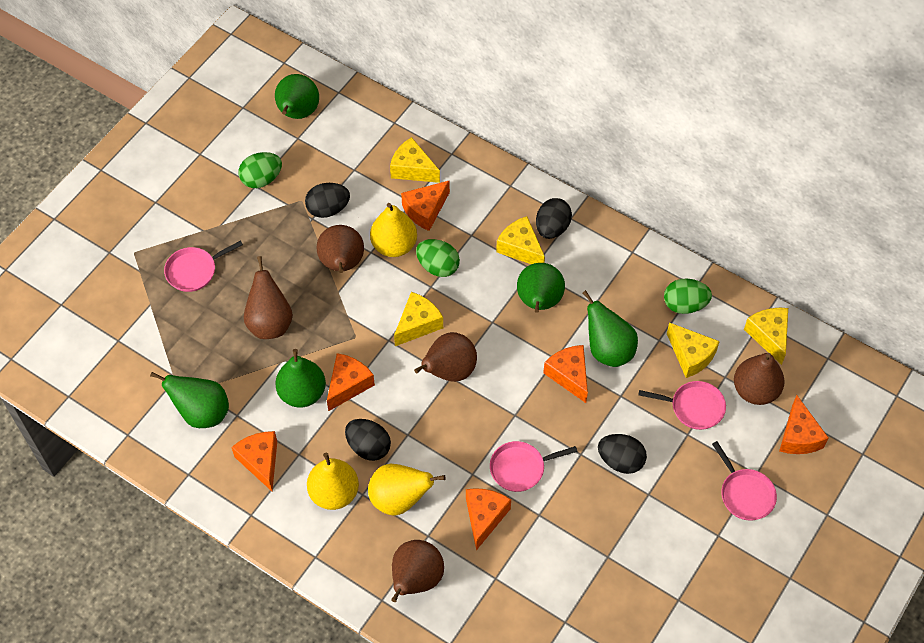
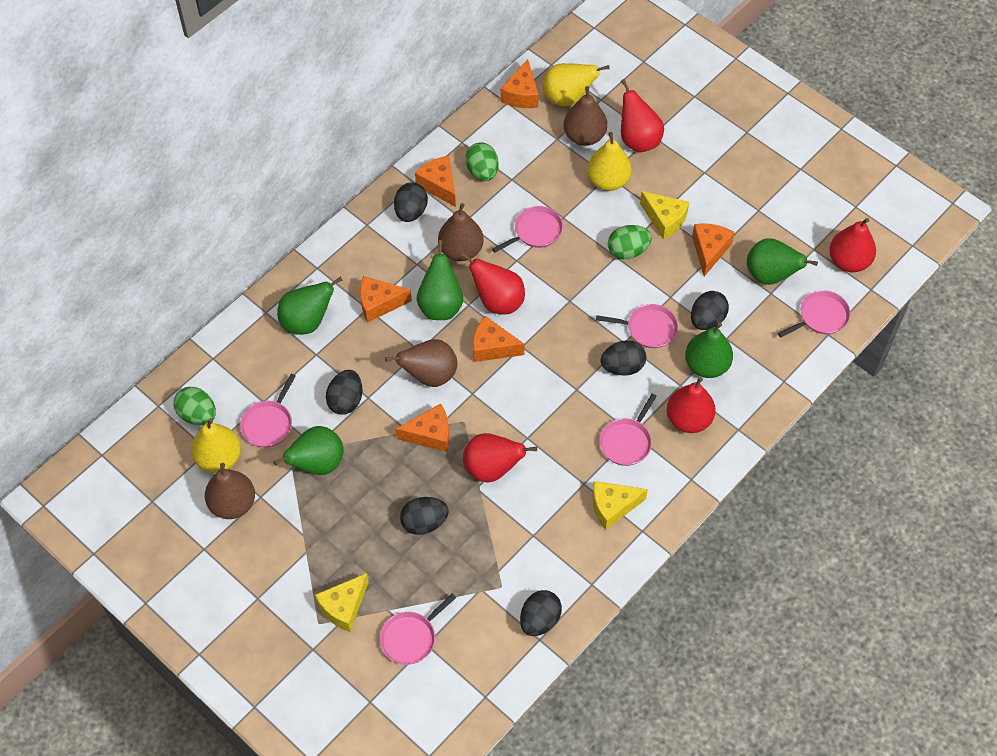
black egg: [305,183,350,218] [345,419,391,461] [536,198,572,239] [598,434,647,474] = 4 -> [326,370,362,415] [394,182,428,222] [400,497,449,535] [520,590,562,636] [600,340,646,375] [691,291,729,330] = 6
brown pear: [244,256,293,339] [317,225,364,273] [391,540,444,602] [414,332,477,382] [734,353,785,405] = 5 -> [205,463,255,519] [385,339,457,387] [438,203,484,261] [564,86,607,146] = 4
pink pan: [164,240,243,292] [490,441,578,492] [639,381,726,430] [712,441,777,521] = 4 -> [240,374,296,448] [380,594,456,665] [492,206,563,253] [596,304,678,348] [600,394,657,466] [778,290,851,337] = 6
red pear: none = 0 -> [461,253,525,315] [463,433,537,483] [621,79,664,153] [667,377,715,433] [829,218,876,272] = 5
yellow cheese: [390,137,440,183] [394,292,443,346] [496,216,545,264] [667,323,720,378] [744,308,788,365] = 5 -> [315,573,369,632] [592,481,648,530] [640,191,689,240] = 3

